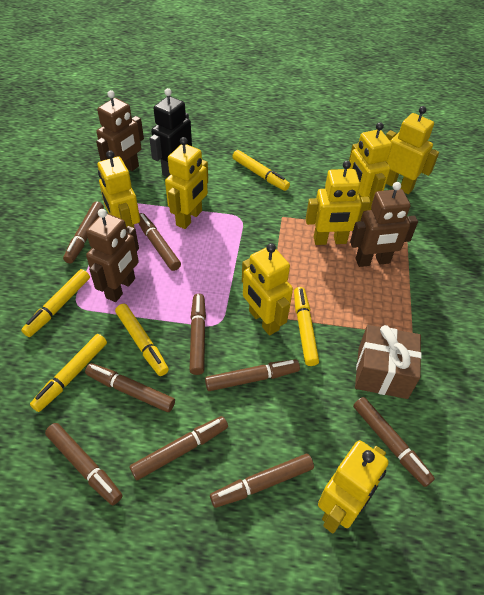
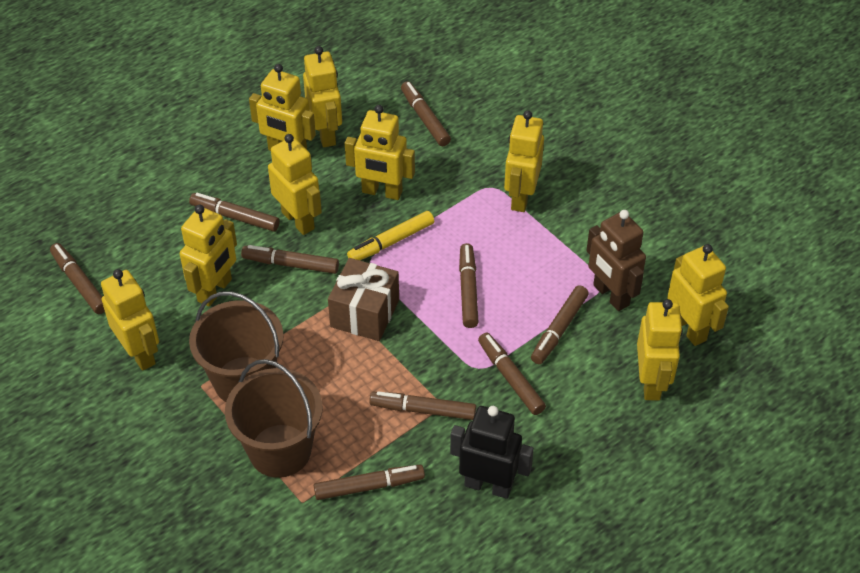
brown bucket: none = 0 -> [189,291,284,402] [225,359,323,478] = 2
brown robot: [86,209,139,302] [96,90,144,171] [350,182,418,267] = 3 -> [586,210,646,311] = 1
yellow marker: [21,269,90,337] [30,334,107,412] [115,304,169,376] [232,150,290,191] [294,287,319,366] = 5 -> [347,211,434,260] = 1
yellow robot: [97,150,140,228] [165,137,208,229] [242,243,293,335] [306,161,371,245] [318,440,389,534] [349,122,392,210] [386,106,439,194] = 7 -> [101,269,159,371] [180,205,237,307] [249,64,316,151] [268,134,322,235] [303,46,342,147] [345,105,415,200] [504,110,544,212] [637,299,683,401] [667,244,729,346] = 9

